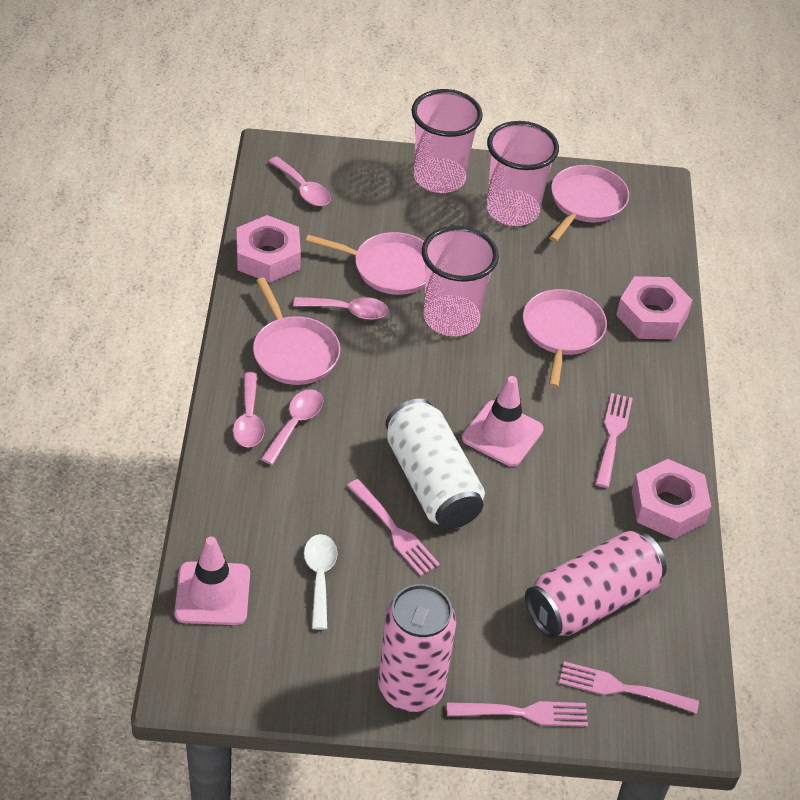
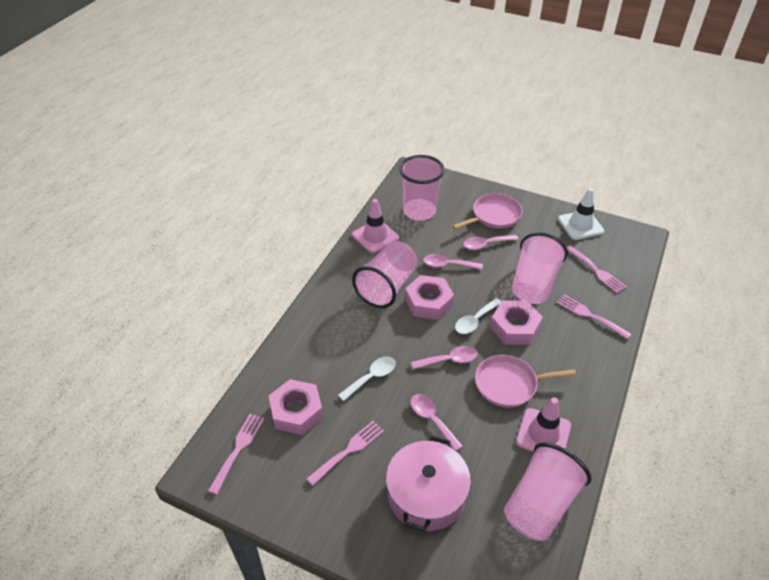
pink can: [378,584,456,712] [525,531,667,638] = 2 -> none = 0
pink cup: [411,89,483,193] [422,226,499,336] [487,121,559,226] = 3 -> [352,241,418,308] [399,155,445,221] [504,442,592,541] [511,232,568,304] = 4
pink pan: [253,278,340,385] [306,232,426,295] [523,289,607,388] [549,165,629,242] = 4 -> [452,193,523,229] [475,355,576,408] = 2
pink pot: none = 0 -> [386,435,471,532] = 1
white can: [386,399,485,529] = 1 -> none = 0
white spoon: [304,534,337,630] = 1 -> [338,356,396,401] [455,298,501,334] = 2
white traffic cone: none = 0 -> [558,188,604,240] = 1

